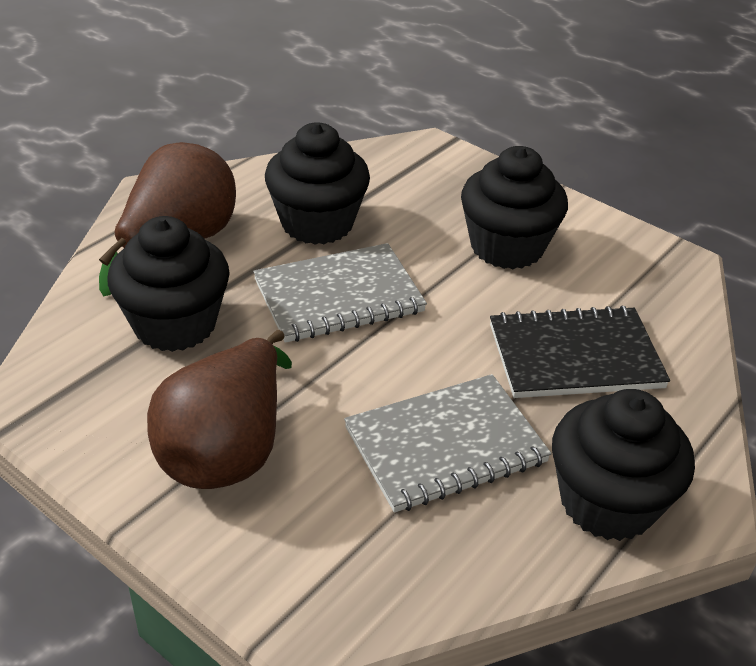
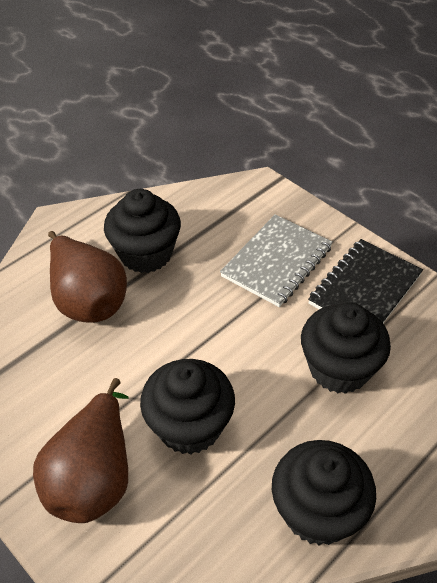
grey notebook: [253,243,427,343] [344,374,552,513] = 2 -> [220,214,333,307] = 1

